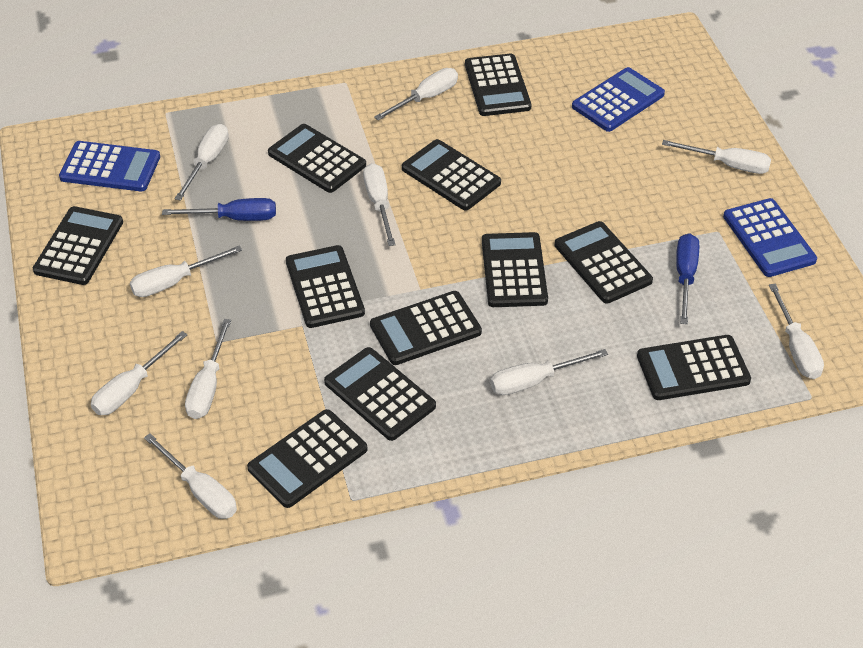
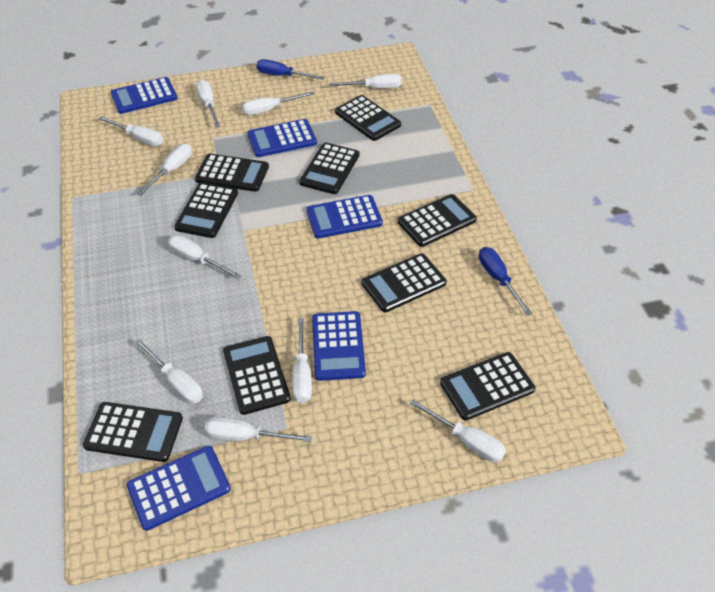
black calculator: [33,206,123,285] [247,409,367,508] [268,124,366,193] [286,245,365,328] [324,347,436,441] [370,291,482,365] [402,139,501,211] [465,54,531,116] [482,232,548,307] [555,221,653,304] [637,335,751,400] = 11 -> [83,402,183,462] [174,182,238,238] [195,154,269,192] [223,336,291,415] [299,142,360,194] [335,95,401,141] [362,253,446,312] [398,194,477,247] [440,352,535,420] = 9
blue calculator: [59,141,160,192] [572,67,665,132] [723,198,817,277] = 3 -> [111,77,178,114] [127,446,231,531] [247,119,317,157] [306,195,383,238] [312,311,366,381] = 5

